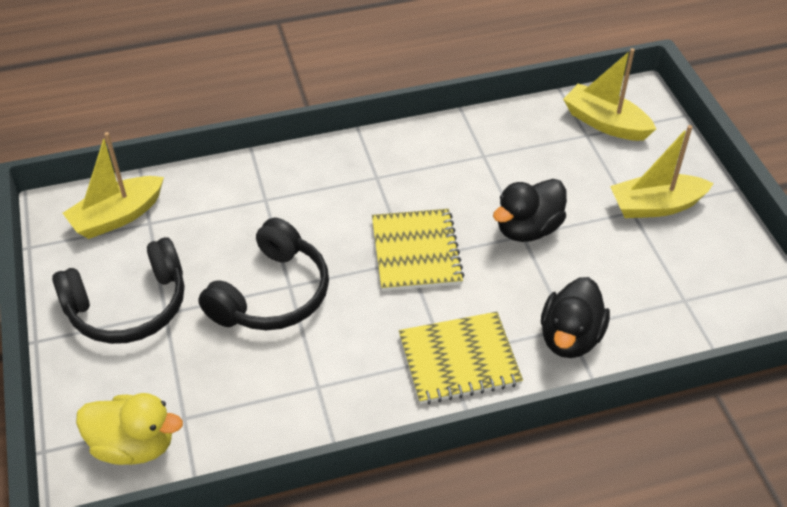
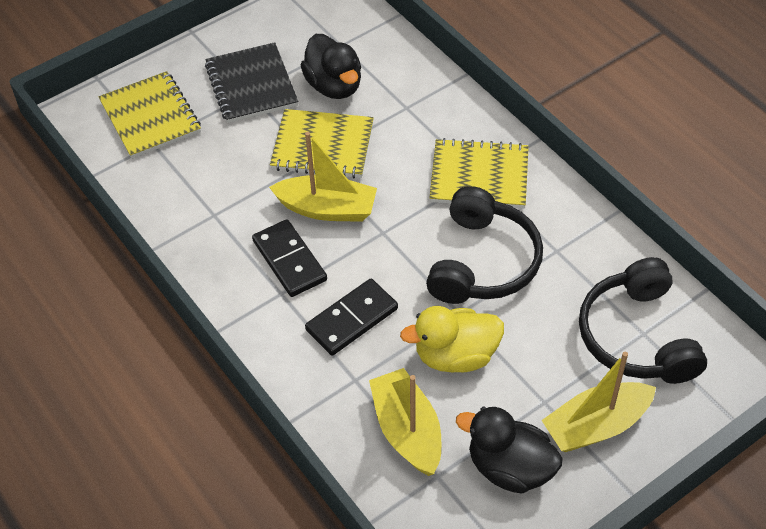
black domino: none = 0 -> [252,219,327,297] [305,279,398,356] = 2
black notebook: none = 0 -> [205,42,298,123] = 1
yellow notebook: [372,209,464,291] [399,312,523,404] = 2 -> [98,71,201,159] [270,109,374,178] [429,138,529,209] = 3

